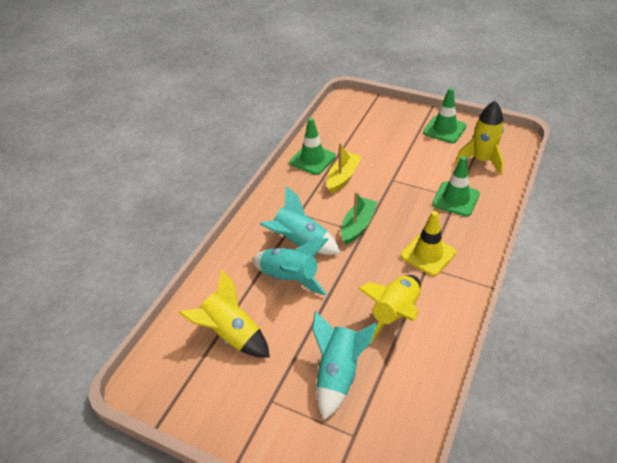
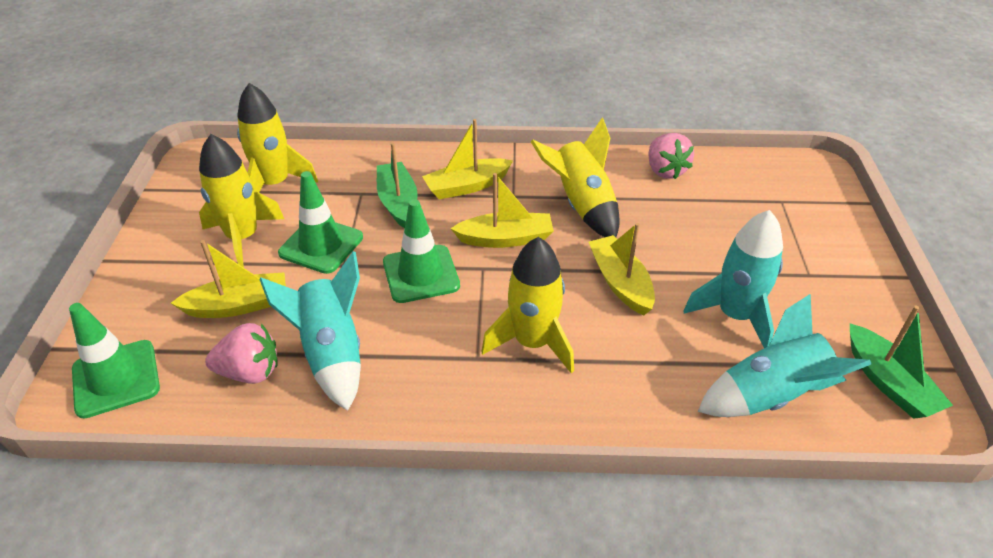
green boat: [341,192,377,245] = 1 -> [377,143,418,228] [850,306,953,419] = 2
pink strawberry: none = 0 -> [205,323,278,384] [648,133,694,179] = 2
yellow boat: [326,143,362,193] = 1 -> [171,240,286,318] [422,119,513,199] [451,173,554,248] [589,223,655,316] = 4
yellow rocket: [178,270,270,358] [358,275,421,344] [456,101,504,175] = 3 -> [199,134,284,268] [237,83,318,192] [481,237,574,373] [531,117,620,237] = 4
yellow traffic cone: [400,211,456,276] = 1 -> none = 0

